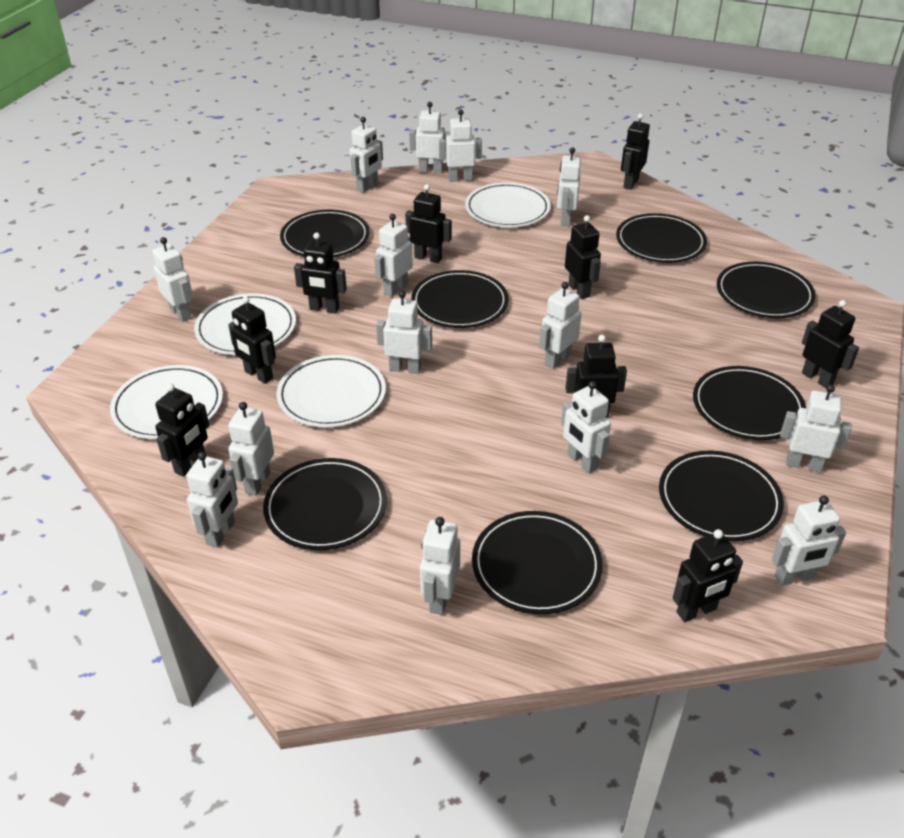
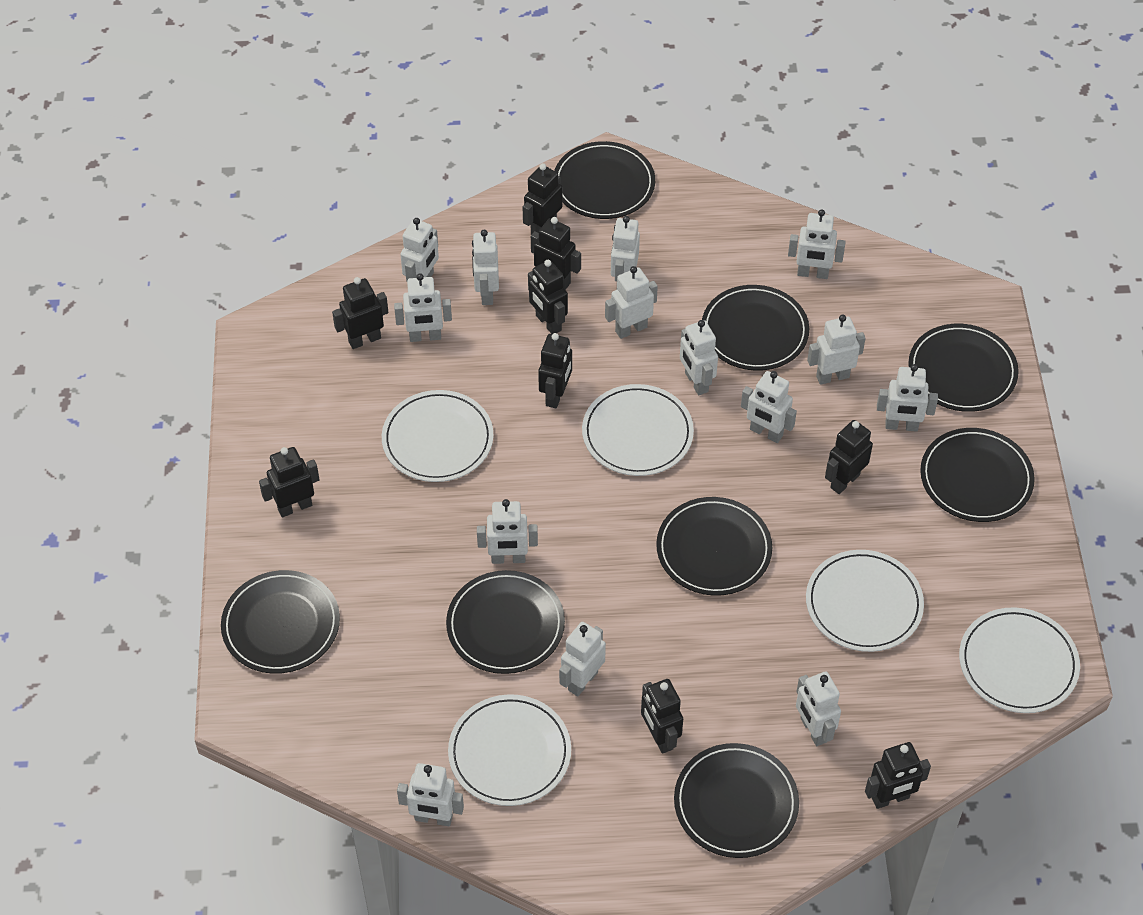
white plate: [110,365,223,439] [194,293,296,355] [276,355,386,427] [465,183,551,227] = 4 -> [382,390,493,482] [448,694,571,806] [582,384,694,476] [806,550,924,652] [959,607,1080,713] = 5

